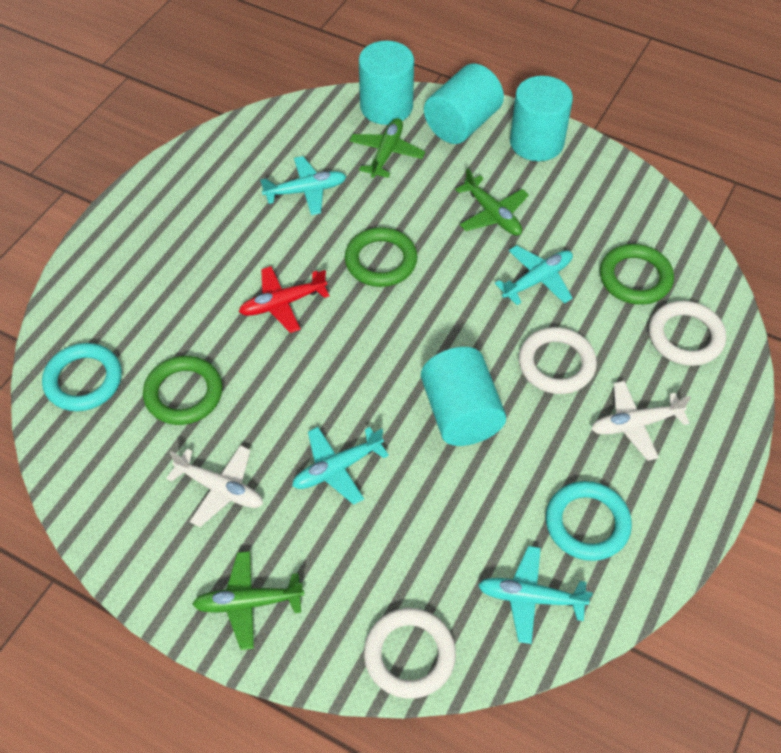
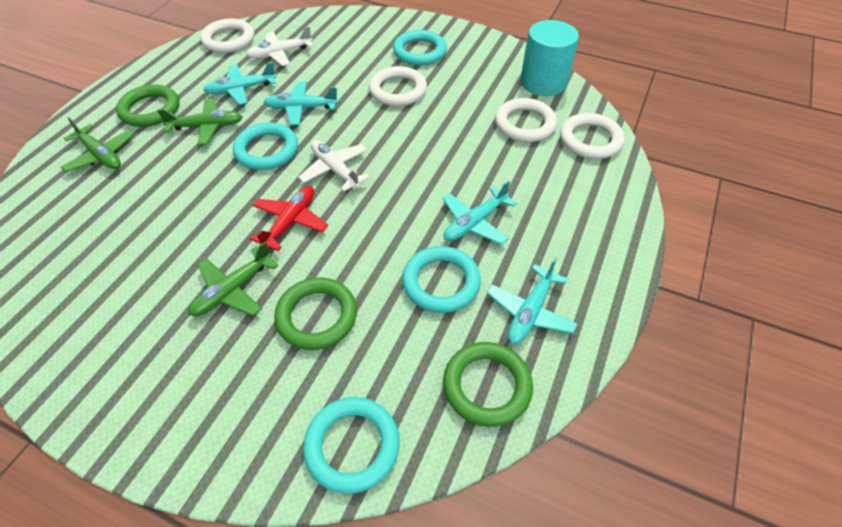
turquoise cylinder: [359,41,414,125] [421,347,506,446] [424,63,504,144] [510,76,573,161] = 4 -> [521,20,579,96] = 1
turquoise ring: [42,343,122,411] [546,481,632,561] = 2 -> [233,122,298,170] [303,397,400,494] [393,30,447,65] [402,246,481,313] = 4
white ring: [364,608,456,699] [519,327,597,394] [649,301,726,366] = 3 -> [200,19,254,53] [369,66,427,106] [495,98,557,142] [560,113,625,159] = 4

